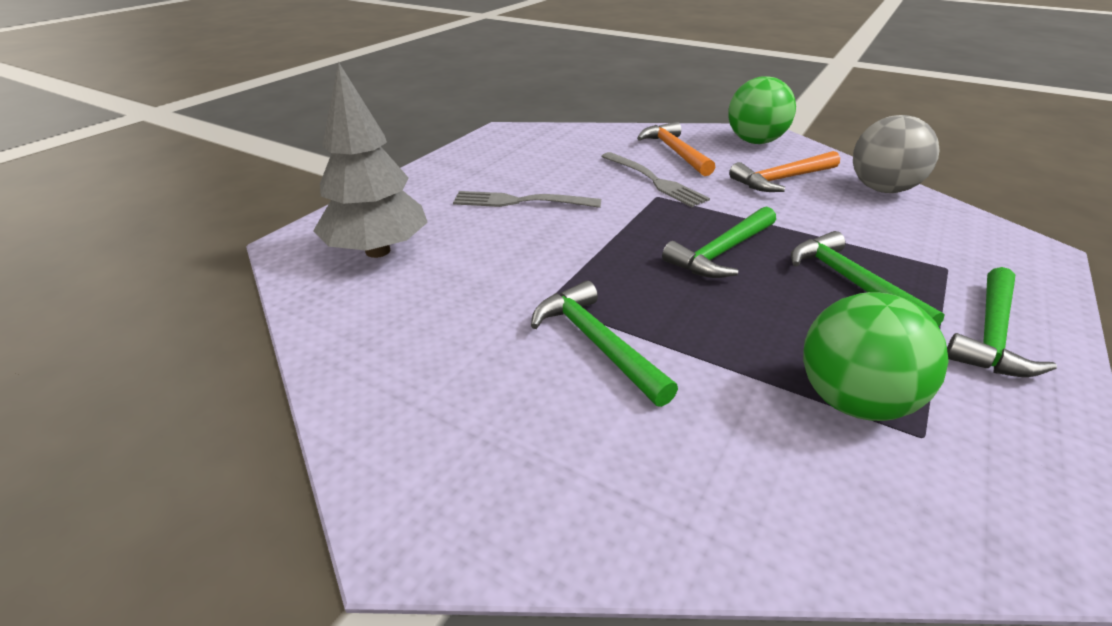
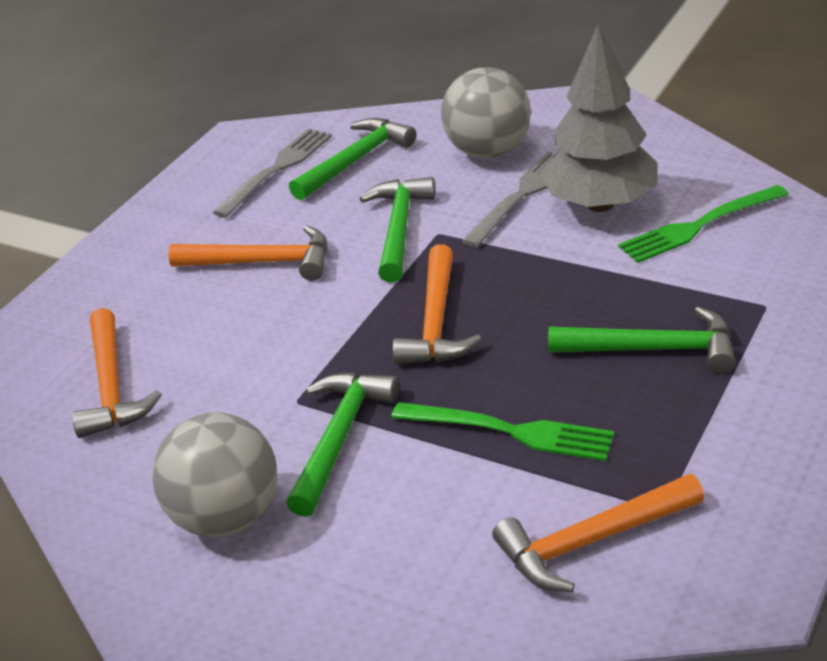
green ball: [728,76,796,144] [803,292,949,421] = 2 -> none = 0
green fork: none = 0 -> [391,402,614,461] [618,185,789,263] = 2
grey ball: [853,115,940,193] = 1 -> [152,412,278,537] [441,67,531,158] = 2
orange hammer: [637,122,715,176] [729,151,840,192] = 2 -> [72,308,162,438] [168,225,327,281] [393,244,481,365] [492,474,704,592] = 4

